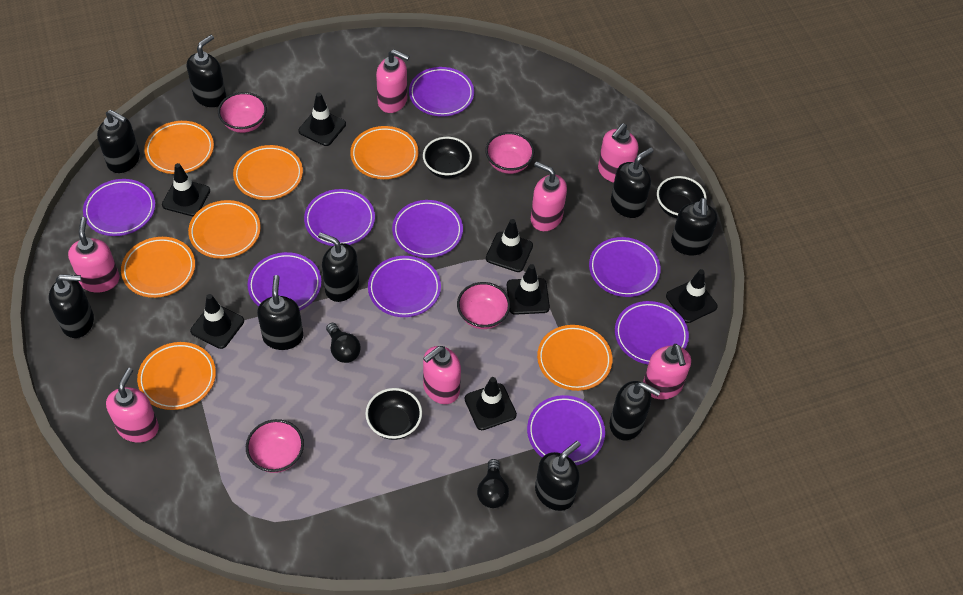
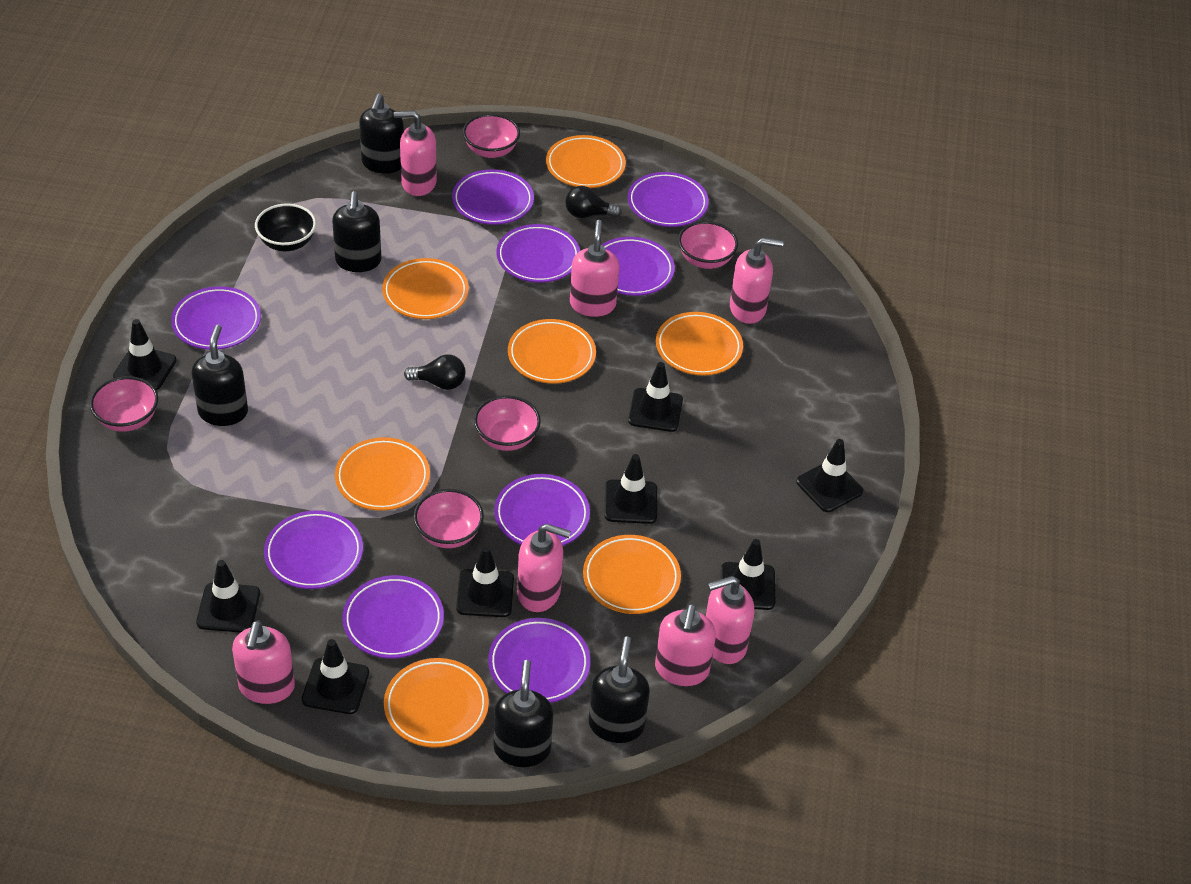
black bowl: [365,388,422,440] [423,137,472,179] [657,176,707,219] = 3 -> [255,203,316,251] = 1
black soap dispenser: [49,275,94,338] [97,110,140,173] [187,35,226,107] [257,275,303,350] [318,232,359,302] [535,441,581,511] [610,381,661,440] [611,147,653,218] [671,198,717,255] = 9 -> [191,325,248,426] [332,191,381,272] [359,94,404,174] [494,660,553,767] [589,636,650,743] = 5
black traffic cone: [162,163,210,216] [190,294,244,349] [298,92,346,146] [465,377,517,430] [486,219,533,272] [507,264,550,315] [666,269,718,323] = 7 -> [113,319,177,390] [196,560,260,633] [302,639,369,714] [456,546,514,617] [604,454,657,524] [628,362,683,432] [721,539,775,610] [796,439,863,512] = 8
pink bowl: [218,92,267,133] [246,419,304,473] [457,282,510,329] [485,132,534,174] = 4 -> [90,376,158,432] [413,489,484,548] [463,114,520,158] [474,395,541,451] [678,221,738,269] = 5

